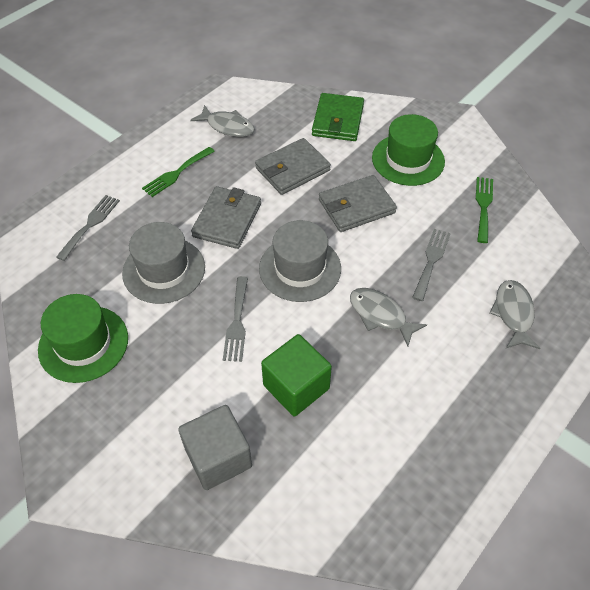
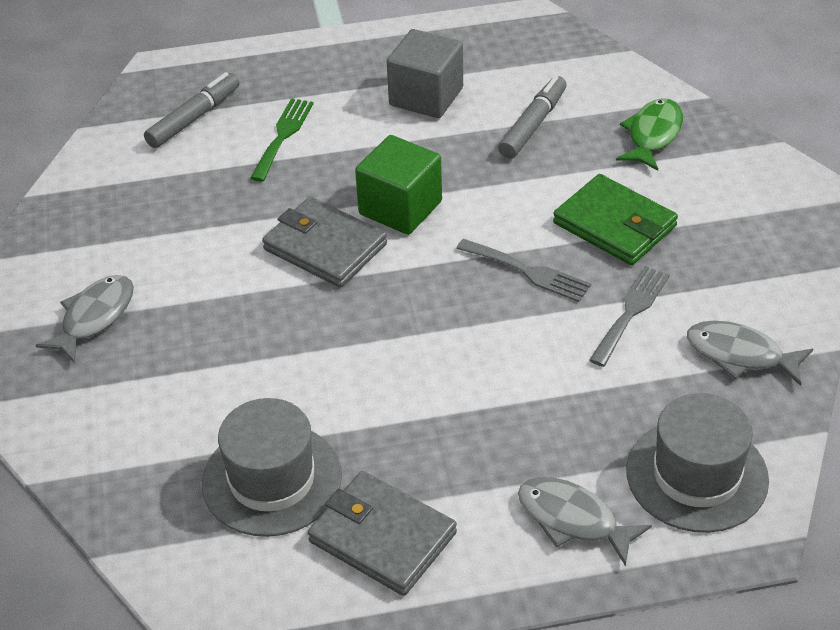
green fish: none = 0 -> [616,98,683,171] = 1
green fork: [142,147,215,197] [476,177,493,243] = 2 -> [250,98,314,182] = 1
green hat: [38,294,128,383] [372,114,445,186] = 2 -> none = 0
grey fork: [56,195,120,261] [223,276,248,362] [412,229,451,301] = 3 -> [456,239,591,302] [589,266,670,367] = 2
grey marker: none = 0 -> [144,72,240,148] [498,76,567,159] = 2
grey wallet: [191,186,261,249] [255,138,331,195] [319,175,397,232] = 3 -> [262,197,387,288] [308,471,457,596] = 2

